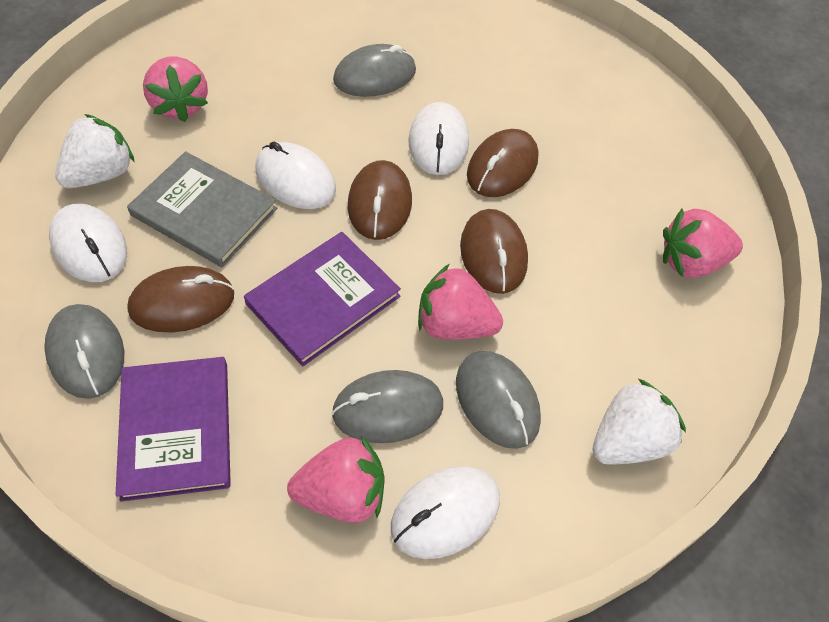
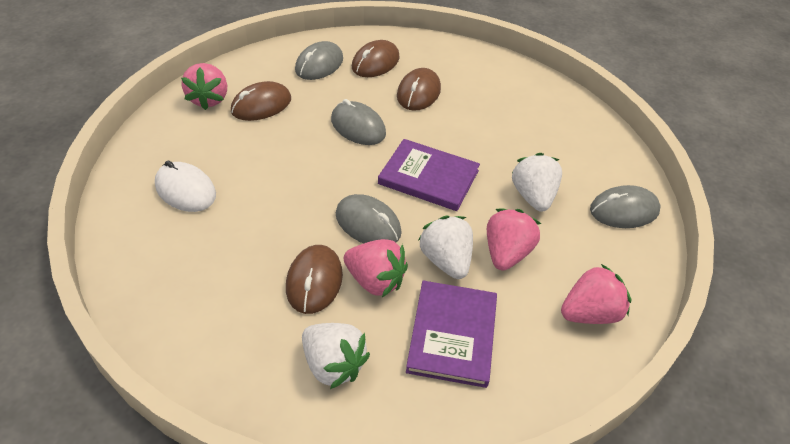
grey book: [127,151,277,267] = 1 -> none = 0
white mouse: [49,203,127,282] [255,142,336,209] [391,466,500,559] [408,102,469,175] = 4 -> [155,160,216,212] = 1
white strawberry: [55,114,135,188] [592,379,686,465] = 2 -> [302,323,370,389] [419,215,473,279] [512,153,562,212] = 3

